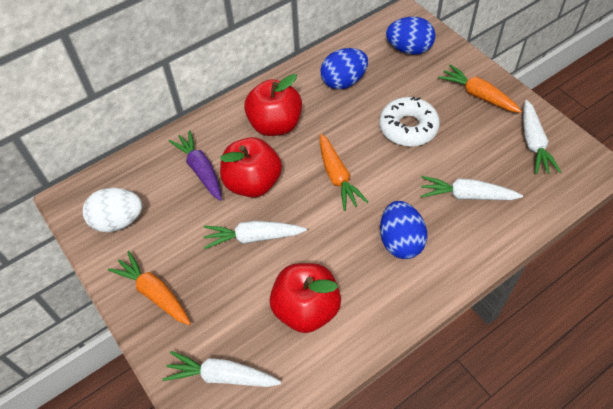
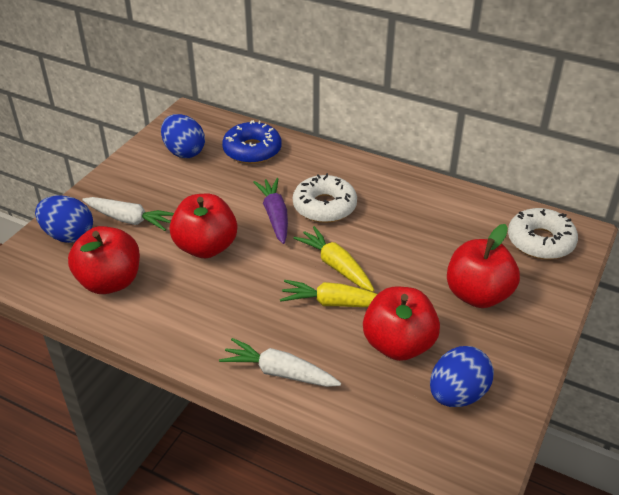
blue donut: none = 0 -> [222,120,282,164] = 1
orange carrot: [108,251,191,325] [320,134,368,211] [438,64,522,113] = 3 -> none = 0
red apple: [220,137,282,197] [244,74,302,136] [270,263,341,333] = 3 -> [68,226,140,294] [170,194,237,258] [363,287,440,361] [447,224,520,308] = 4
white carrot: [163,351,281,387] [204,221,307,249] [421,176,523,200] [523,100,561,174] = 4 -> [82,197,174,231] [219,338,341,387] = 2
white donut: [379,96,440,147] = 1 -> [293,173,357,223] [508,208,578,260] = 2
white egg: [83,188,142,232] = 1 -> none = 0
yellow carrot: none = 0 -> [280,280,377,307] [293,226,374,292] = 2

